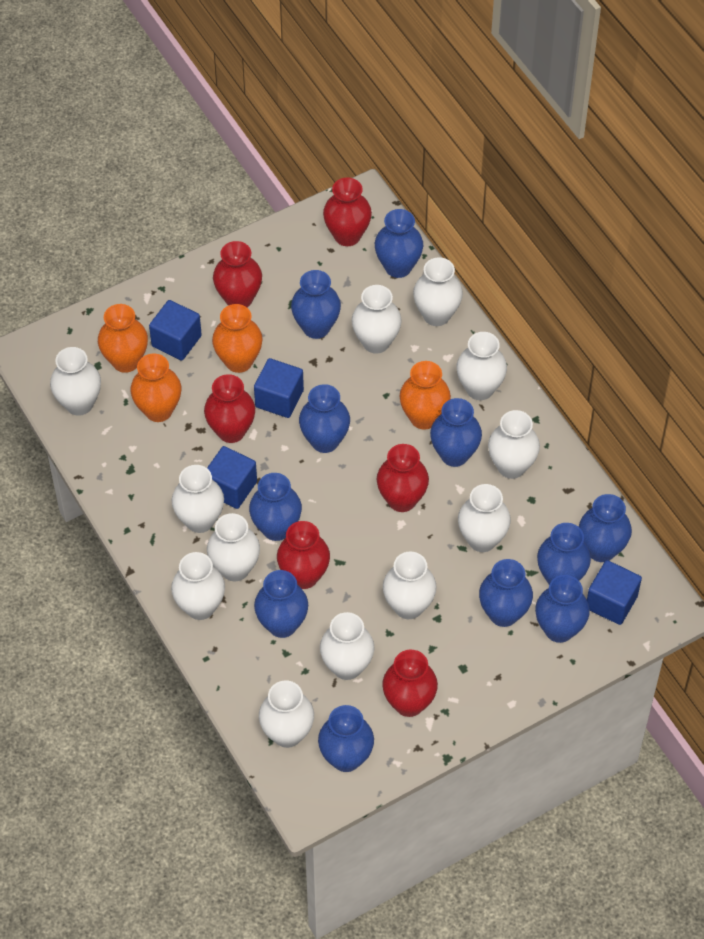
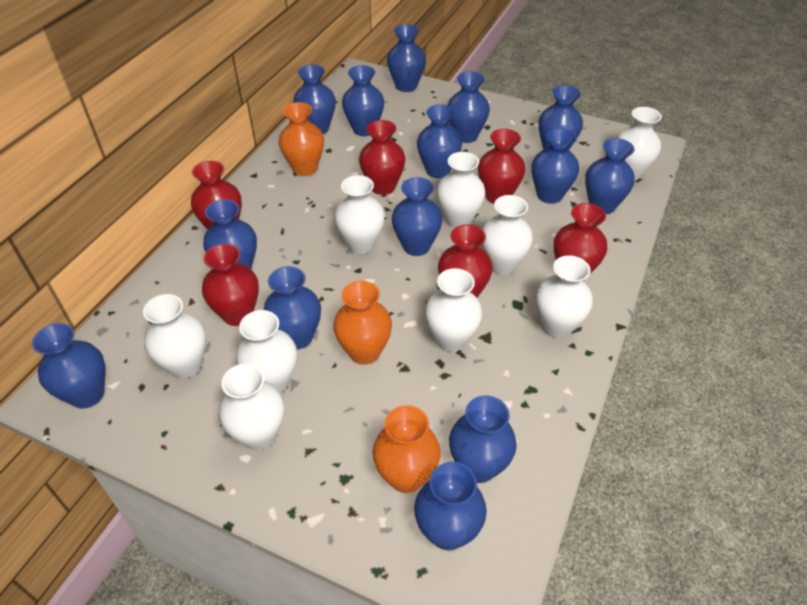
blue cube: [149,300,202,361] [207,446,257,509] [254,358,304,418] [587,560,642,625] = 4 -> none = 0
blue vase: [249,473,302,541] [254,570,308,638] [291,270,341,339] [299,384,350,453] [318,705,374,772] [375,209,423,278] [430,398,482,467] [479,559,533,627] [535,575,590,643] [537,523,591,585] [579,494,632,562] = 11 -> [32,323,105,408] [203,199,257,269] [264,266,321,350] [293,64,336,134] [342,65,384,136] [387,24,426,92] [392,177,443,256] [414,462,487,550] [417,104,462,178] [448,71,490,143] [449,395,517,483] [532,128,579,204] [538,85,583,150] [585,138,635,214] = 14
orange vase: [98,304,148,373] [130,353,181,422] [212,304,263,373] [399,361,451,430] = 4 -> [279,102,324,176] [333,281,392,365] [373,405,441,493] = 3
white vase: [50,347,101,416] [171,465,224,533] [171,552,225,620] [207,513,260,581] [259,681,314,748] [320,612,374,680] [352,285,402,354] [383,551,437,619] [413,257,463,326] [457,332,507,400] [458,484,511,552] [488,410,540,479] = 12 -> [143,294,206,379] [219,363,284,450] [236,310,297,393] [334,175,385,254] [424,268,482,352] [436,152,485,228] [481,195,533,275] [535,255,593,338] [616,107,662,180] = 9

